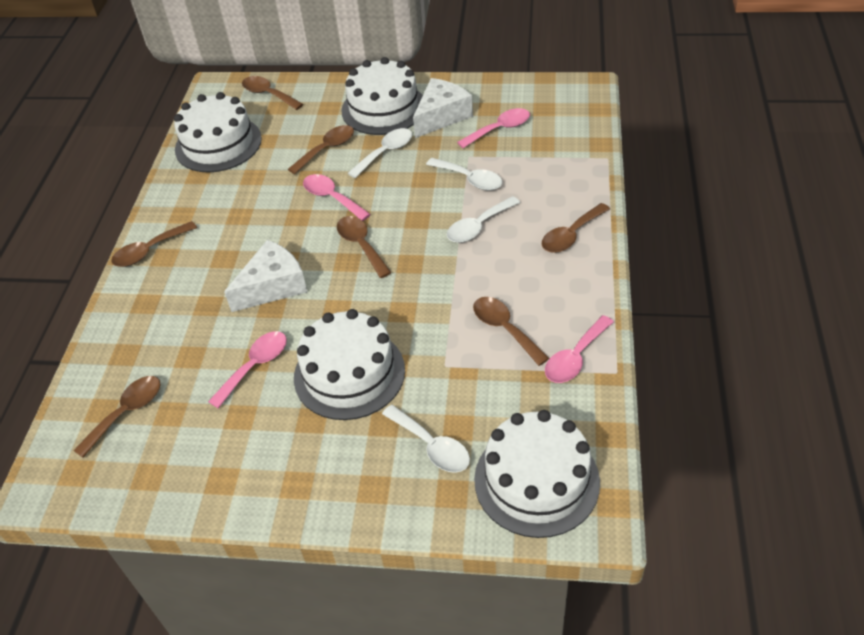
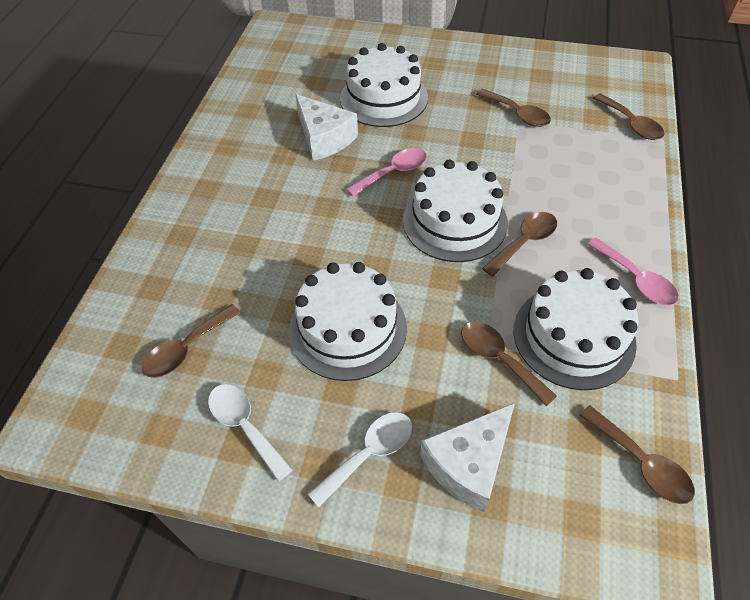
brown spoon: [73,376,161,458] [111,221,197,267] [242,76,303,110] [288,125,354,174] [337,216,392,278] [473,297,550,366] [542,203,610,253] = 7 -> [142,304,241,378] [461,321,557,406] [476,89,551,127] [482,212,557,277] [579,405,695,504] [593,93,665,140] = 6
pink spoon: [208,331,287,408] [303,174,371,221] [457,108,530,148] [545,315,614,383] = 4 -> [347,148,427,197] [587,238,679,306] = 2
white spoon: [348,128,412,178] [382,405,470,473] [426,158,502,190] [447,196,520,243] = 4 -> [208,384,293,482] [308,412,412,507] = 2

